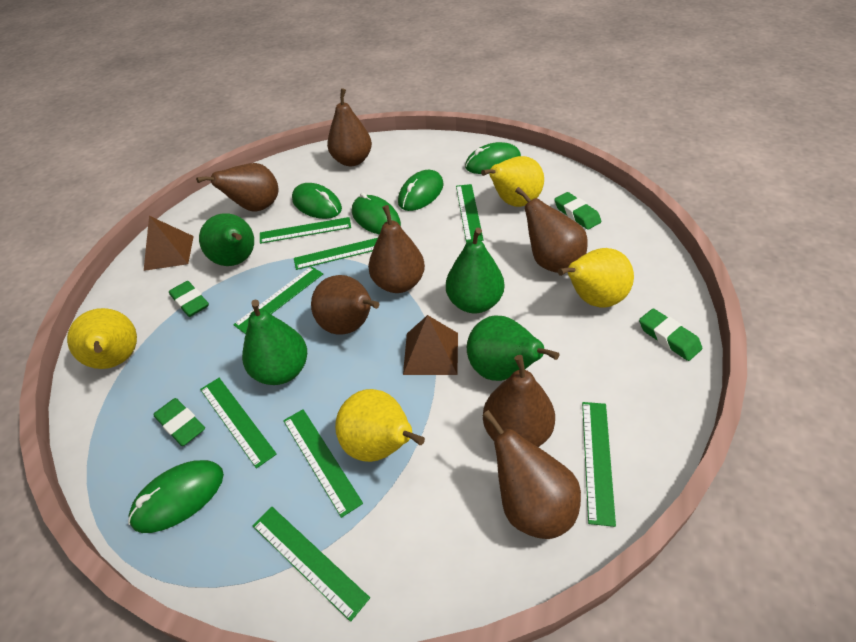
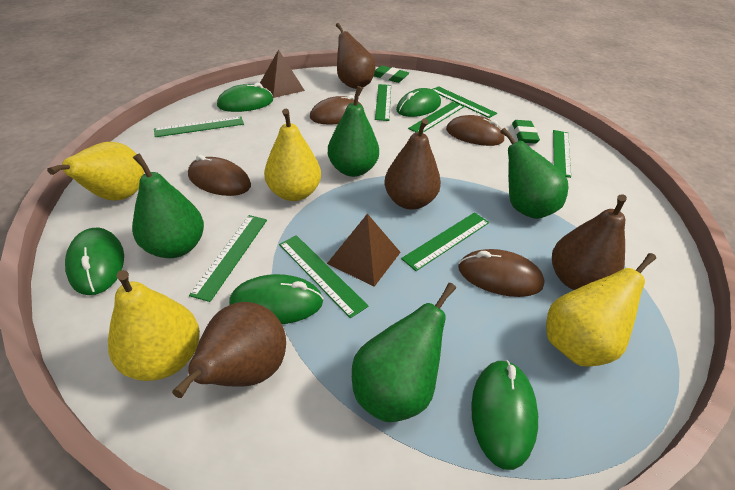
brown mouse: none = 0 -> [188,155,251,196] [310,95,364,124] [446,115,505,146] [458,249,545,297] = 4
brown pear: [196,163,278,212] [311,275,379,335] [327,88,372,166] [368,205,425,293] [482,410,581,539] [483,355,555,447] [515,187,588,273] = 7 -> [172,302,286,398] [336,23,376,89] [384,118,441,210] [552,194,627,290] = 4
green eraser: [153,398,205,446] [169,281,209,317] [554,192,601,230] [639,308,703,361] = 4 -> [374,65,409,83] [512,120,540,144] = 2

